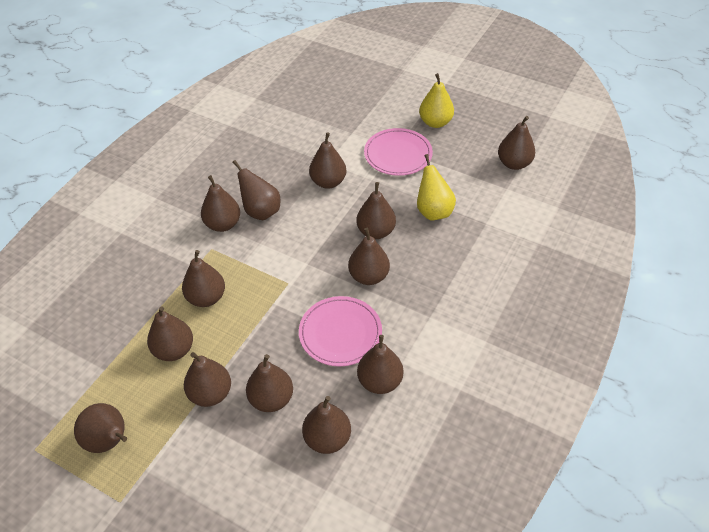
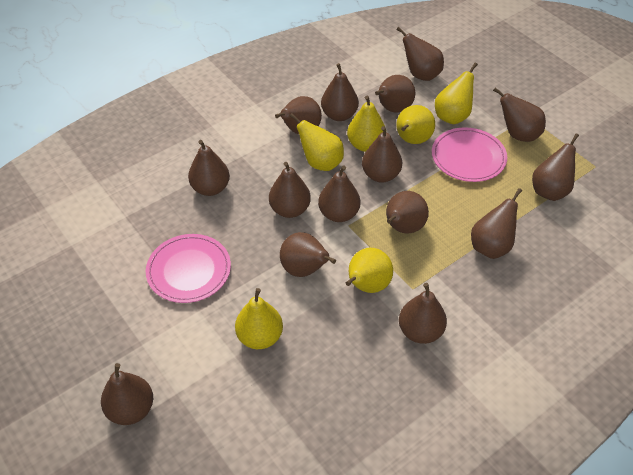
brown pear: [74,403,127,453] [147,306,193,361] [182,250,225,307] [184,352,231,407] [201,175,240,232] [233,160,281,220] [246,354,293,412] [302,396,351,454] [309,132,347,189] [348,228,390,285] [357,182,396,239] [357,335,403,394] [498,116,535,170] = 13 -> [101,363,153,425] [188,140,230,196] [269,162,311,218] [275,96,322,134] [280,232,336,277] [318,165,360,222] [321,63,359,121] [362,126,402,183] [375,75,415,113] [386,191,429,233] [396,27,444,81] [399,283,447,344] [471,188,522,259] [493,87,546,142] [532,134,579,201] = 15
yellow pear: [417,154,456,221] [419,73,454,128] = 2 -> [235,288,283,349] [290,113,344,171] [346,248,393,293] [347,96,385,152] [397,105,435,144] [435,63,478,124] = 6

